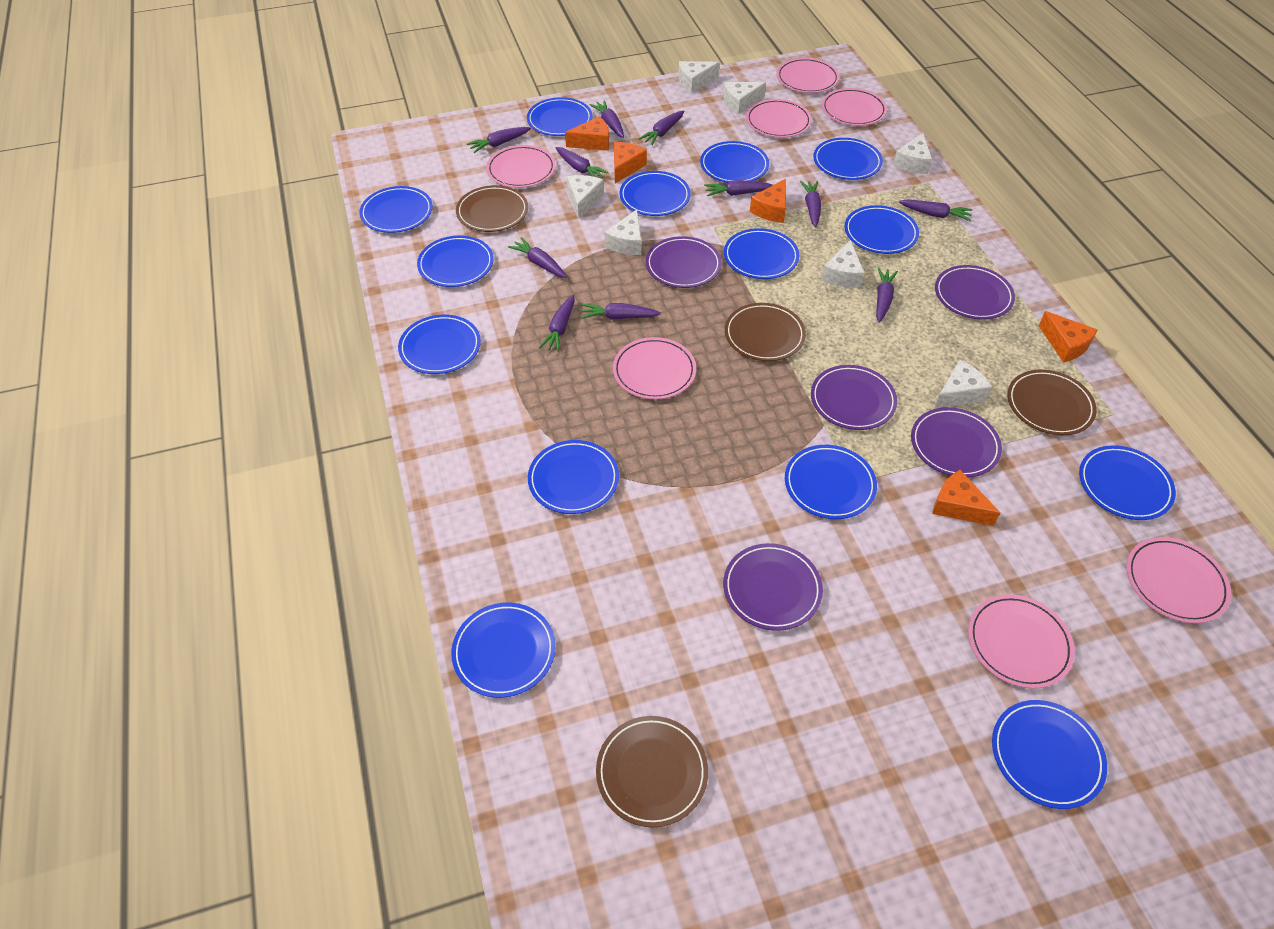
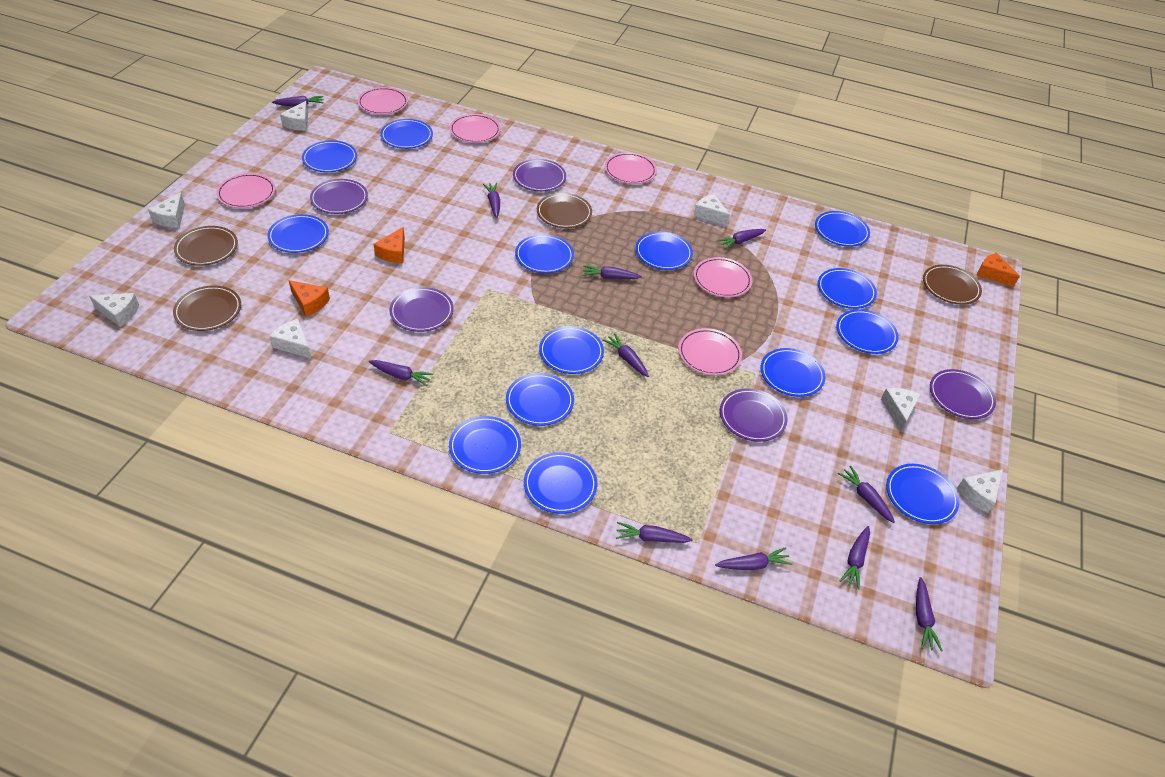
orange cheese: [565,116,609,151] [614,142,647,184] [750,179,786,223] [932,470,1000,526] [1039,311,1098,362] = 5 -> [289,280,330,317] [374,227,405,263] [976,253,1020,287] = 3
pink plate: [486,145,556,188] [613,337,696,399] [746,99,812,138] [776,58,840,93] [821,88,887,126] [968,594,1075,689] [1126,537,1231,624] = 7 -> [216,173,276,208] [358,87,408,115] [450,114,501,143] [605,152,657,184] [678,328,742,376] [694,257,752,298] = 6

